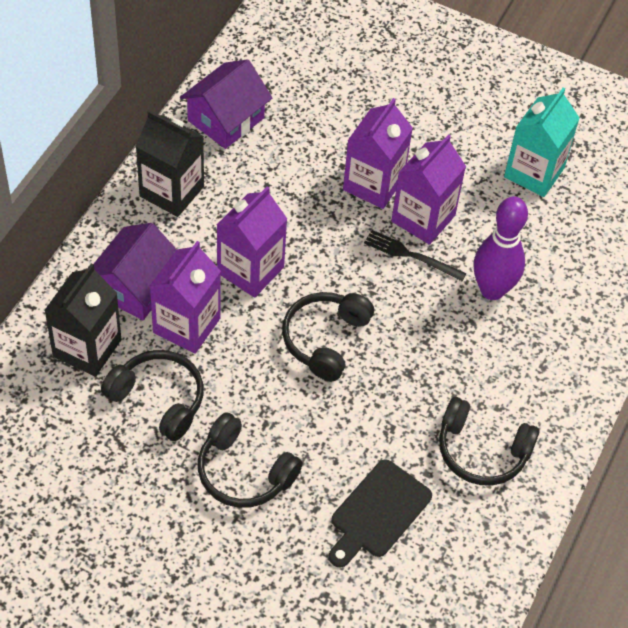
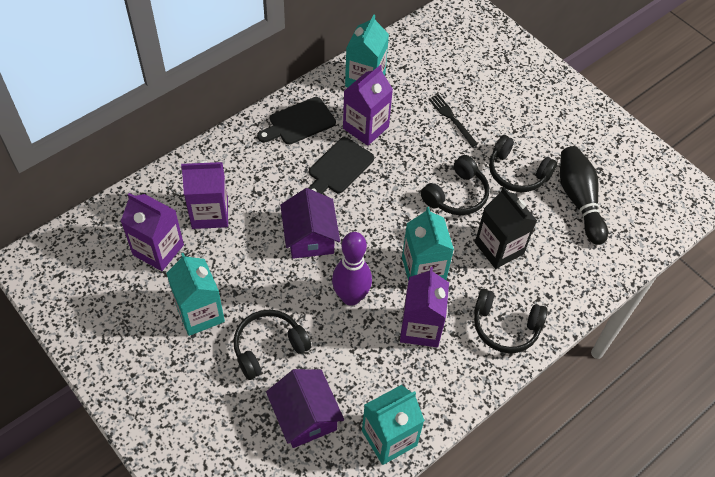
black bowling pin: none = 0 -> [560,146,608,245] = 1
black carton: [44,263,121,377] [135,110,204,217] = 2 -> [475,187,537,269] = 1
black cutting board: [329,459,432,568] = 1 -> [257,97,336,145] [308,137,374,194] = 2
turquoise carton: [504,88,580,197] = 1 -> [166,253,225,336] [345,14,389,87] [362,385,425,465] [402,207,454,281] = 4

